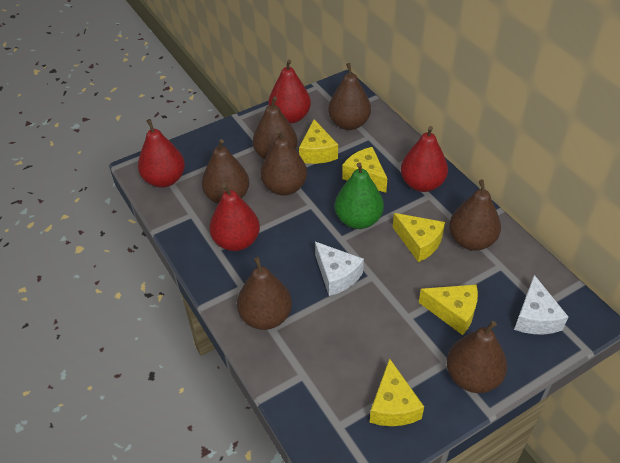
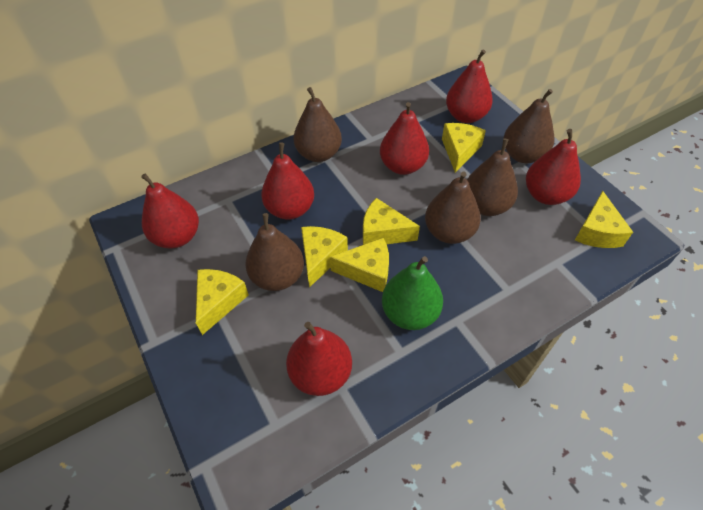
brown pear: [202,139,249,204] [237,257,292,330] [253,97,298,160] [261,130,307,196] [328,63,371,130] [446,321,507,393] [449,179,501,251] = 7 -> [245,213,304,291] [294,87,342,162] [425,172,481,244] [467,139,518,216] [504,89,554,163] = 5
red pear: [138,119,185,188] [209,184,260,251] [268,59,311,124] [401,126,448,192] = 4 -> [141,174,199,249] [261,142,314,219] [286,322,352,396] [380,102,429,175] [446,50,493,123] [526,129,581,205] = 6
white cheese: [315,242,364,296] [514,275,568,334] = 2 -> none = 0
yellow cheese: [299,119,338,164] [342,147,387,193] [370,358,424,426] [393,213,445,262] [419,285,478,335] = 5 -> [196,269,249,335] [301,226,348,288] [330,238,389,292] [363,198,420,245] [442,123,486,172] [575,191,633,248] = 6

